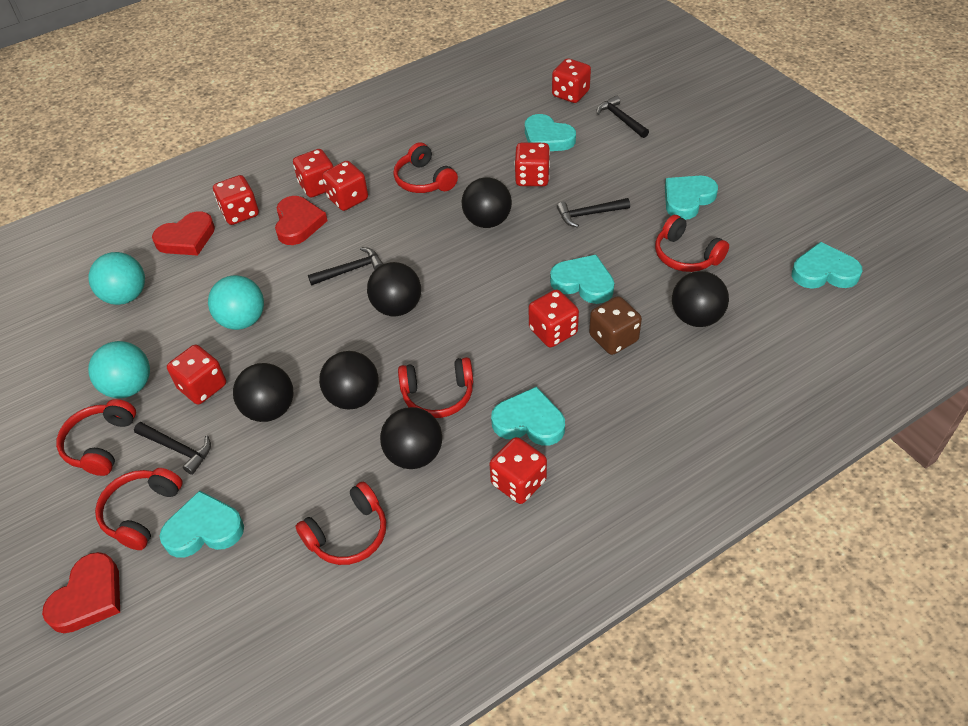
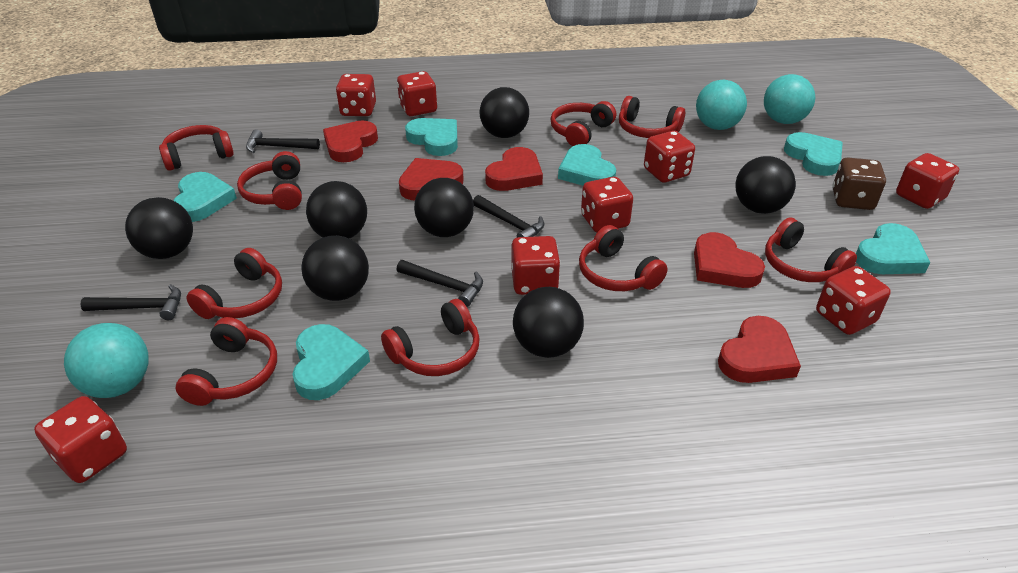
black ball: [233,363,293,422] [319,351,379,410] [367,262,421,317] [380,407,442,469] [462,177,512,228] [672,271,729,327] = 6 -> [125,197,193,259] [301,235,369,301] [306,181,367,239] [414,178,474,237] [480,87,529,138] [513,287,584,358] [736,156,796,214] = 7
red headphones: [56,399,136,476] [95,468,183,550] [296,482,386,565] [393,142,458,193] [398,357,473,418] [655,215,729,272] = 6 -> [159,125,234,171] [176,317,277,406] [186,248,282,319] [237,151,302,210] [381,299,480,376] [551,101,616,146] [579,225,668,291] [619,96,685,138] [765,218,857,282] = 9
red heart: [42,552,120,633] [152,211,215,256] [275,196,328,245] = 3 -> [323,121,378,162] [399,158,464,200] [485,147,543,191] [694,232,765,288] [718,316,801,383] = 5

